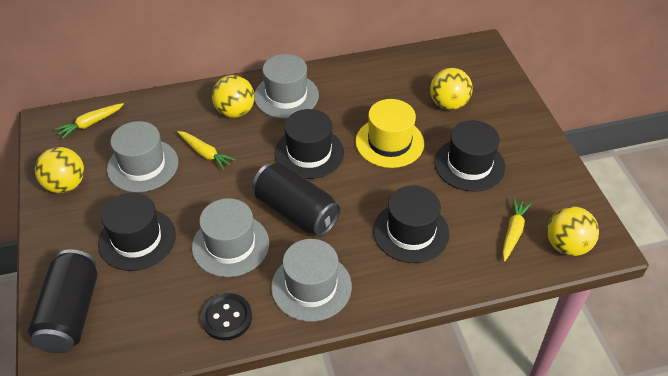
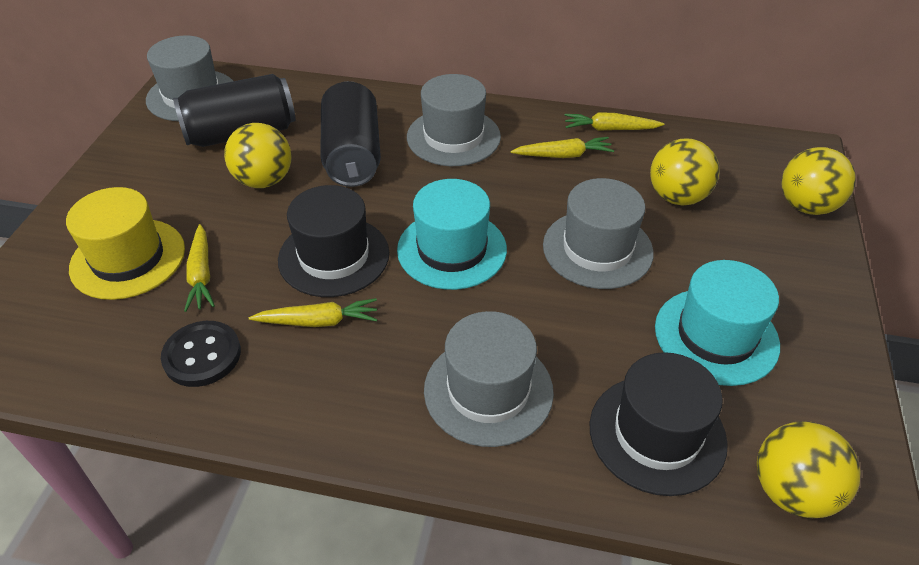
black hat: [98,193,176,271] [275,109,344,179] [373,186,449,263] [434,120,505,192] = 4 -> [278,185,389,297] [590,352,728,496] = 2
turquoise hat: none = 0 -> [397,179,507,290] [655,260,780,386] = 2
yellow carrot: [55,103,124,139] [177,131,236,170] [502,198,531,261] = 3 -> [184,224,215,312] [249,298,377,327] [511,137,614,158] [565,112,664,131] = 4

